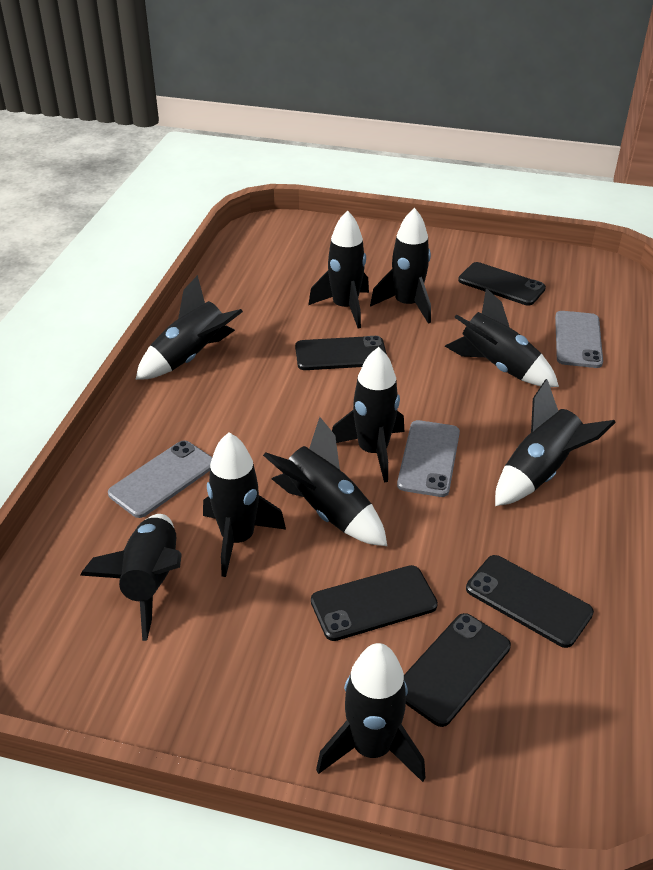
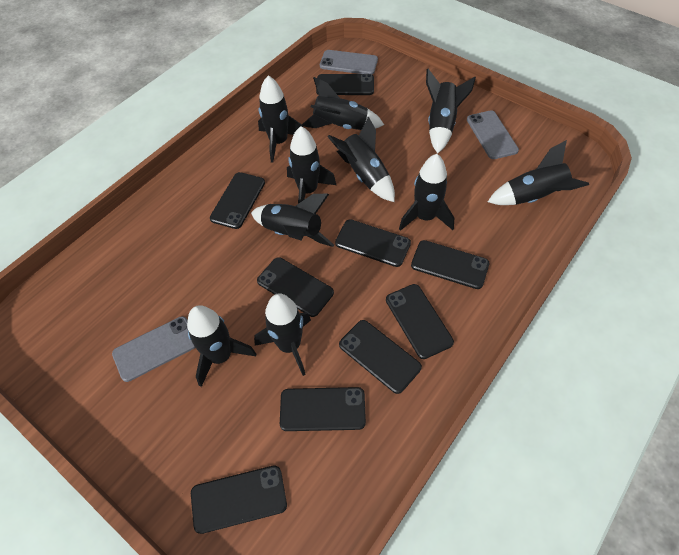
black phone: [295,336,387,370] [311,565,438,641] [404,613,511,727] [458,262,546,306] [466,555,594,648] = 5 -> [191,465,287,534] [210,172,265,229] [257,257,334,317] [280,387,366,431] [316,74,374,95] [335,219,411,267] [339,320,422,394] [386,284,454,359] [411,240,489,289] = 9

